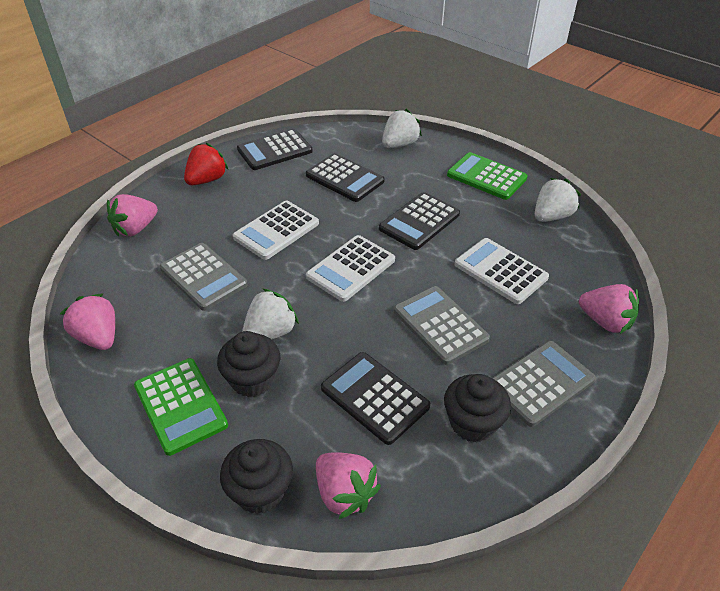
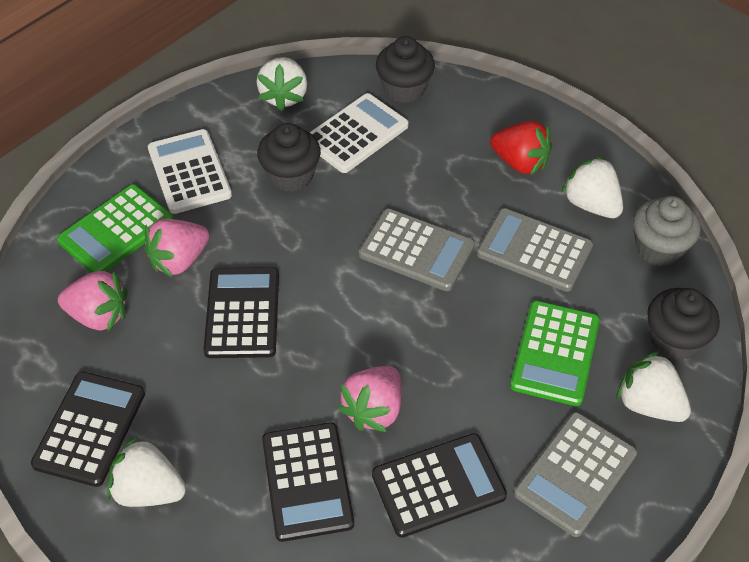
grey cupcake: none = 0 -> [633,196,701,266] = 1
pink strawberry: [60,293,115,350] [107,194,158,237] [316,452,381,520] [579,284,639,334] = 4 -> [58,271,128,331] [144,219,210,277] [338,366,402,432] = 3
white calculator: [233,201,319,260] [306,235,395,302] [455,238,549,304] = 3 -> [148,129,232,214] [310,93,409,173] = 2
white strawberry: [242,289,299,340] [382,109,422,148] [535,178,581,222] = 3 -> [107,436,186,507] [256,57,307,111] [561,156,623,218] [617,351,691,422] = 4

